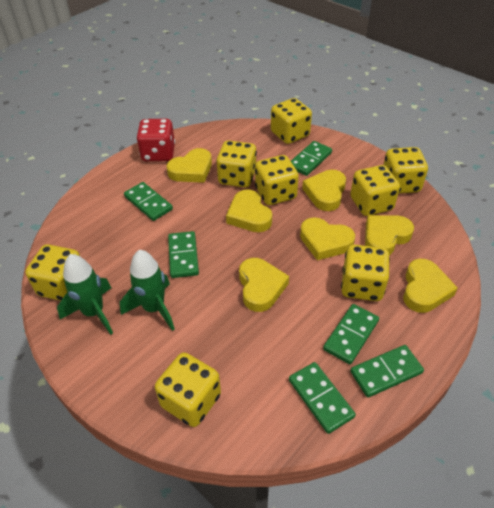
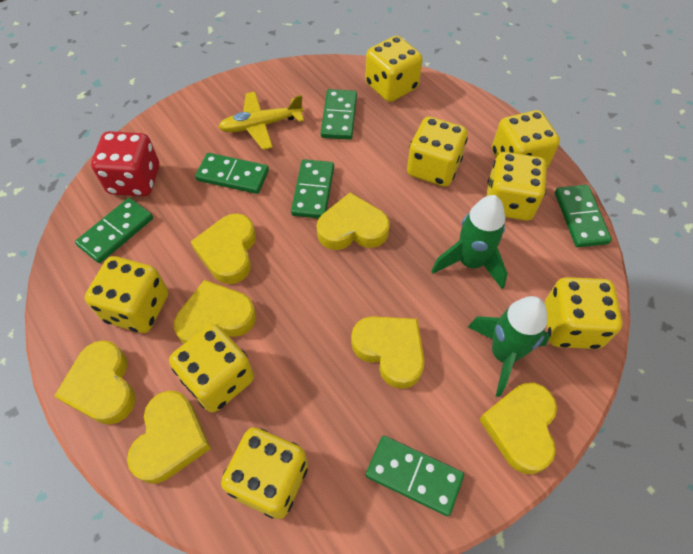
yellow plane: none = 0 -> [218,92,304,150] = 1

